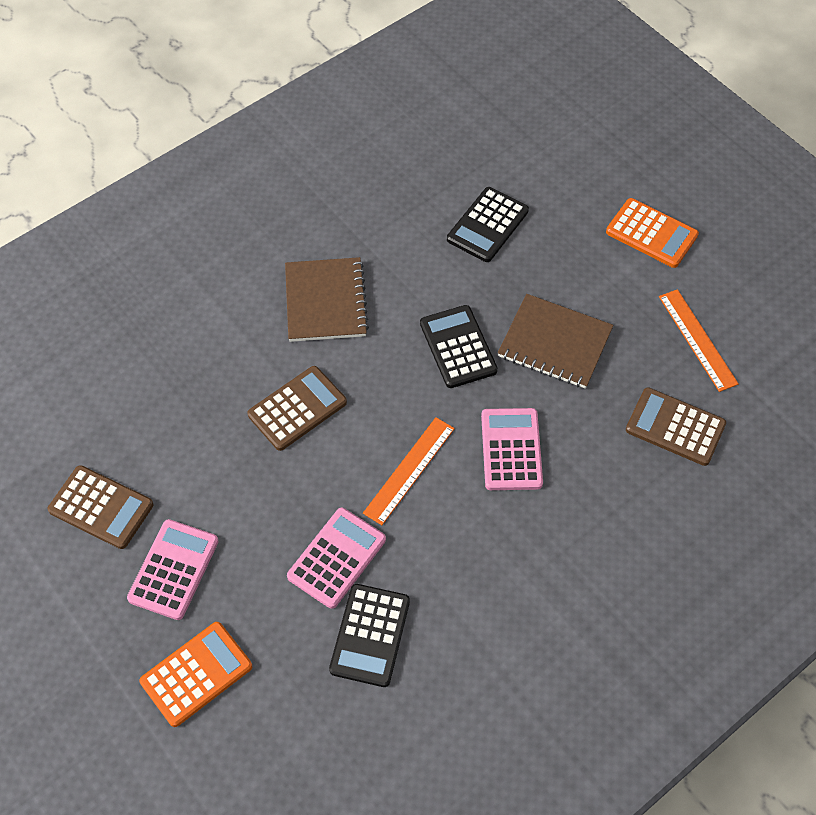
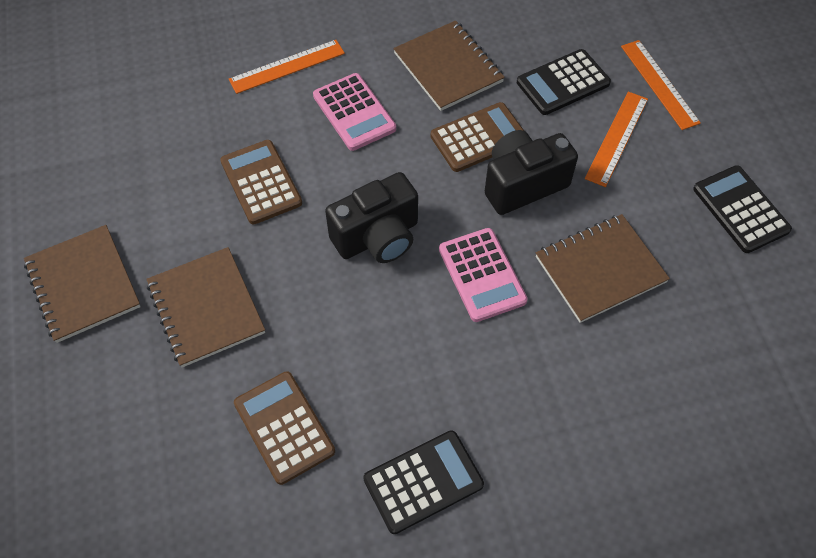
black camera: none = 0 -> [325,172,418,263] [485,130,578,215] = 2
brown notebook: [285,257,369,342] [498,294,614,389] = 2 -> [24,225,141,343] [146,247,265,367] [393,20,505,111] [536,214,670,323] = 4
orange calculator: [140,622,252,727] [606,198,699,268] = 2 -> none = 0
orange ruler: [363,417,455,525] [659,289,739,392] = 2 -> [229,40,345,94] [585,92,648,187] [621,40,701,130] = 3
pink calculator: [127,519,219,620] [287,508,386,609] [481,408,543,490] = 3 -> [313,73,396,151] [439,228,528,322] = 2

